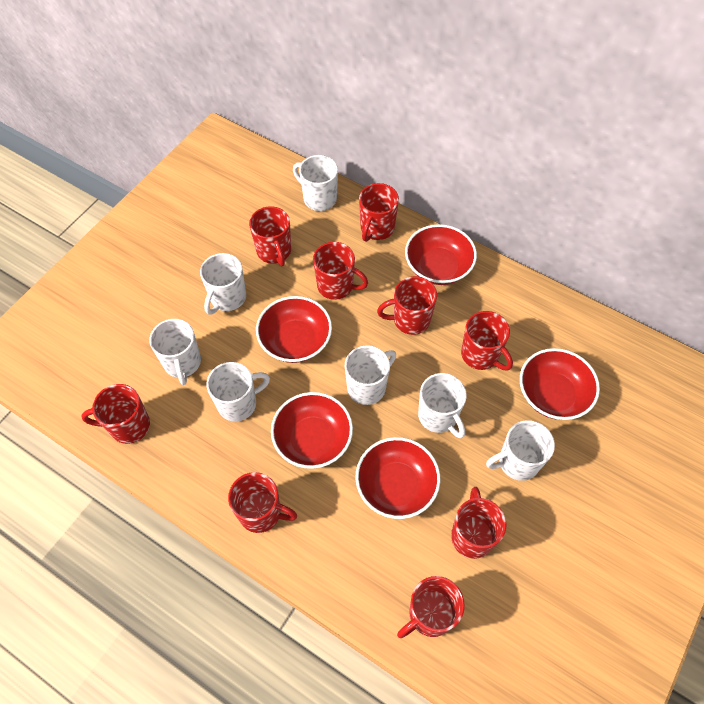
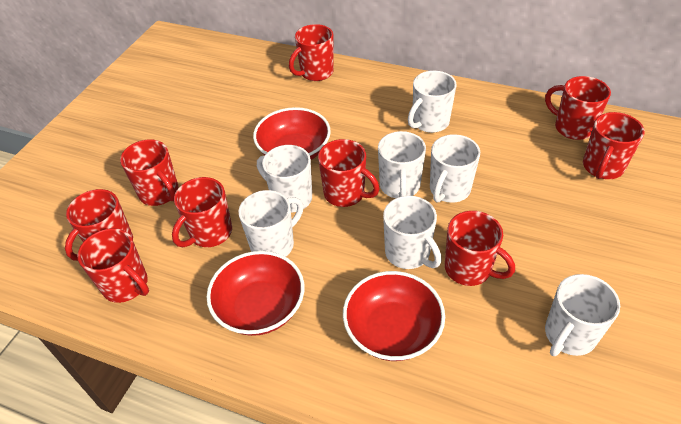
red bowl: [256,296,332,363] [271,392,353,469] [356,437,440,519] [405,224,477,285] [520,348,600,420] = 5 -> [207,251,304,336] [253,107,331,160] [343,271,445,361] = 3

